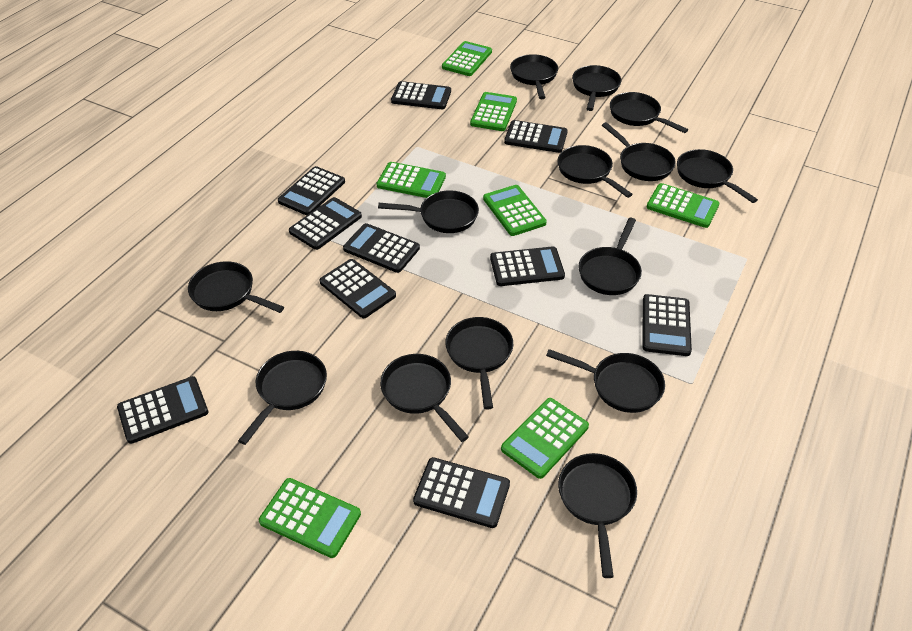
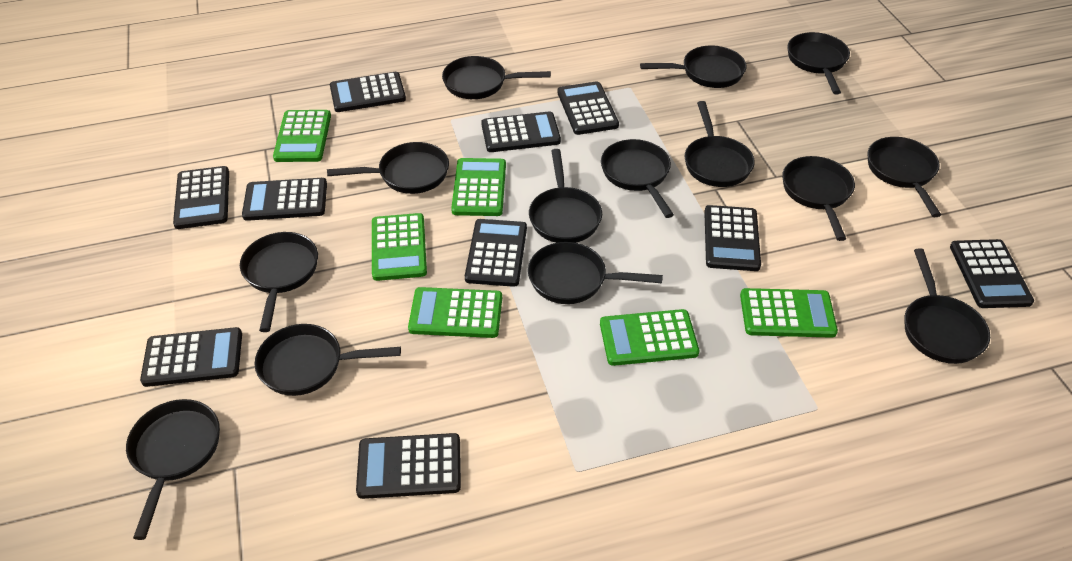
green calculator: [259,478,361,558] [376,162,446,198] [442,41,492,76] [470,92,517,131] [483,185,547,236] [501,398,589,479] [647,183,719,228] = 7 -> [273,110,331,162] [372,213,427,281] [408,287,502,338] [451,158,506,216] [600,309,699,366] [740,288,838,338] = 6

